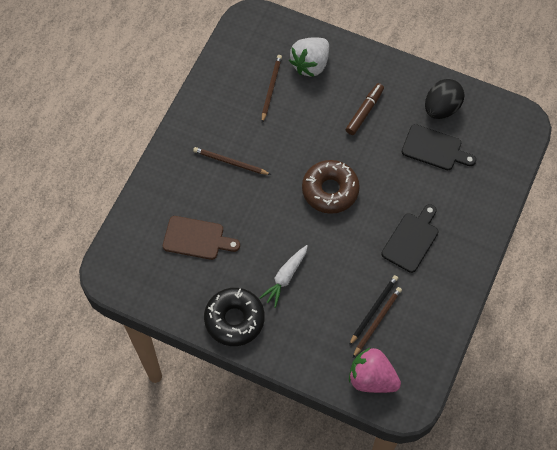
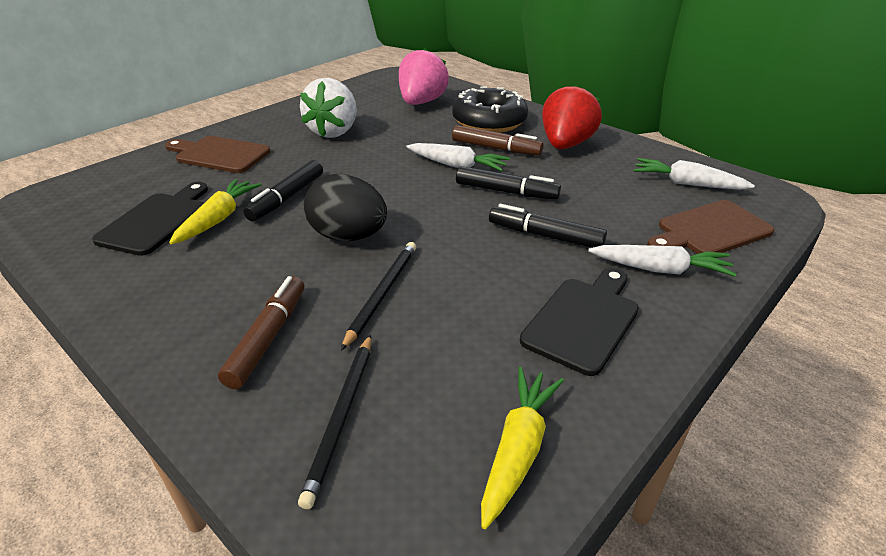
black marker: none = 0 -> [244,160,323,222] [456,166,561,200] [489,204,607,248] = 3
black pencil: [349,275,398,346] = 1 -> [298,334,371,509] [341,242,416,351] = 2
brown cutting board: [163,216,240,260] = 1 -> [165,136,270,173] [647,200,774,254] = 2
brown donut: [302,160,360,214] = 1 -> none = 0
brown marker: [346,83,384,135] = 1 -> [218,276,304,389] [452,125,544,156] = 2
brown pencil: [193,147,271,175] [262,55,282,123] [353,287,402,357] = 3 -> none = 0
red strawberry: none = 0 -> [542,84,602,149] = 1
white carrot: [259,245,308,308] = 1 -> [406,143,510,171] [588,245,737,277] [634,158,755,190] = 3
yellow carrot: none = 0 -> [169,179,262,244] [481,367,564,529] = 2

